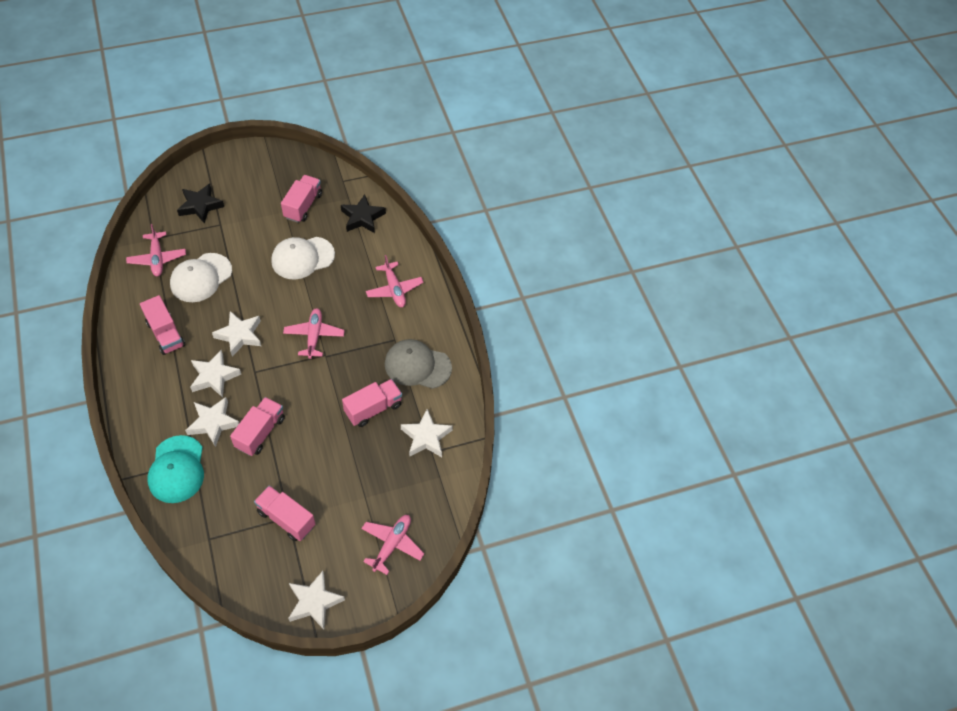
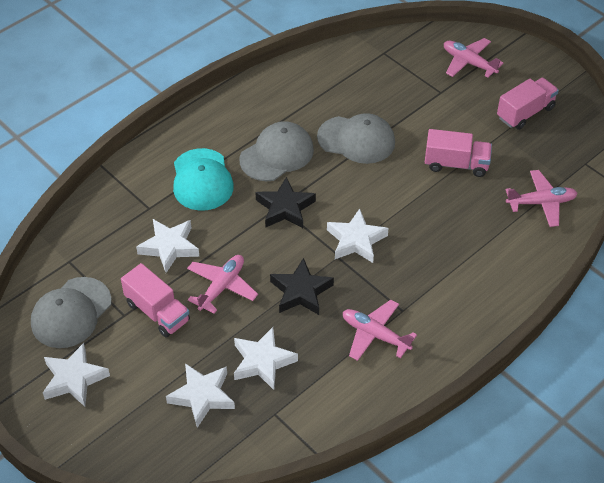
grey cap: [385,339,452,389] = 1 -> [31,277,112,348] [240,121,314,181] [317,113,395,164] = 3
pink truck: [140,295,185,355] [230,397,285,456] [254,485,315,541] [281,175,322,223] [342,379,402,427] = 5 -> [121,263,190,338] [425,129,492,177] [497,78,559,130] = 3
white cap: [170,253,232,302] [271,237,335,279] = 2 -> none = 0

